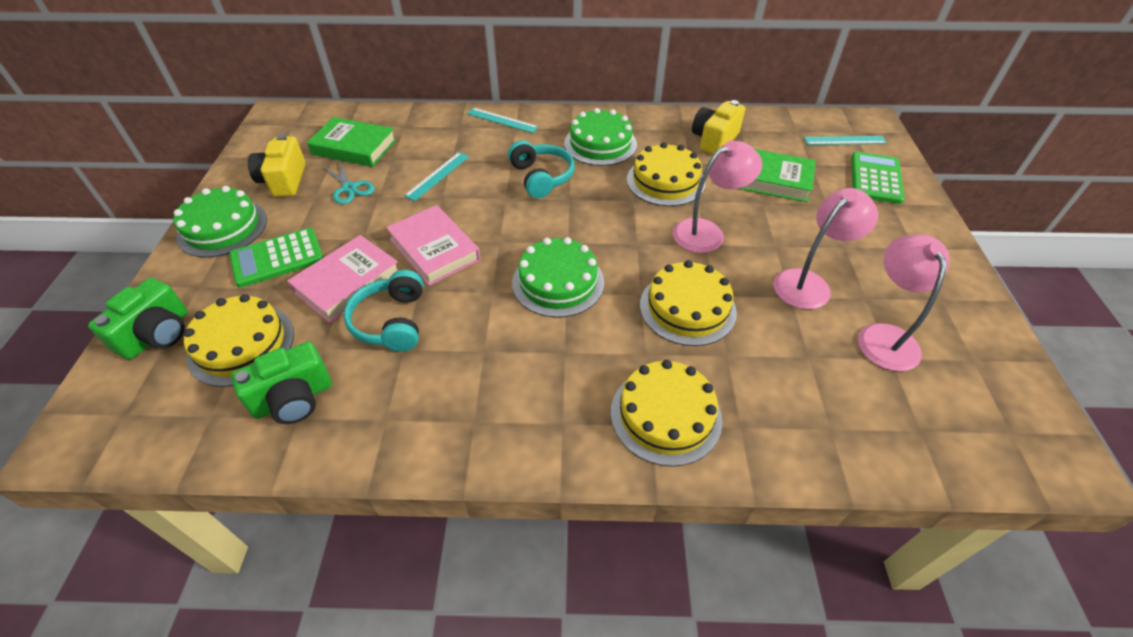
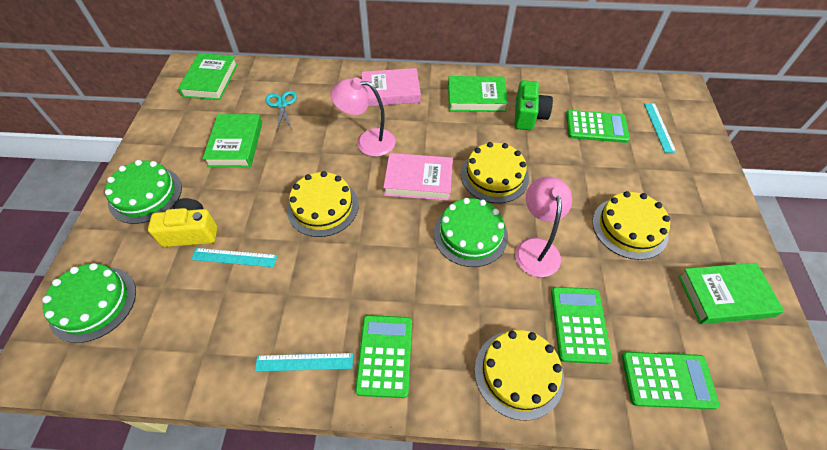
green book: [307,117,397,167] [738,149,816,202] = 2 -> [178,53,238,100] [203,114,262,167] [448,76,508,112] [678,263,784,324] = 4
green calculator: [229,228,323,288] [851,151,904,204] = 2 -> [355,315,412,398] [551,287,612,364] [566,110,630,143] [622,352,720,410] = 4
green camera: [88,278,188,360] [231,342,332,424] = 2 -> [515,80,553,130] = 1
pink lamp: [673,140,762,253] [774,188,878,309] [858,234,950,371] = 3 -> [330,77,395,157] [515,176,572,277] = 2
turquoise headphones: [344,270,423,352] [508,140,575,198] = 2 -> none = 0
yellow camera: [248,134,306,197] [692,100,745,154] = 2 -> [148,198,217,247] = 1

